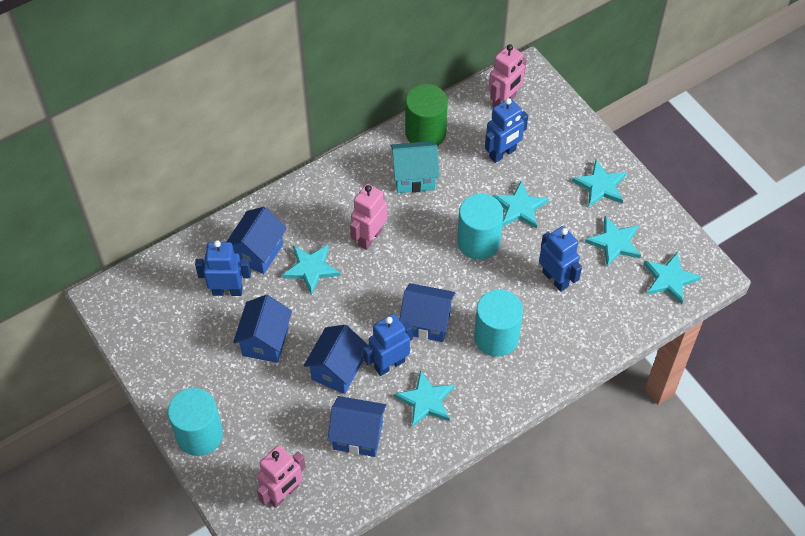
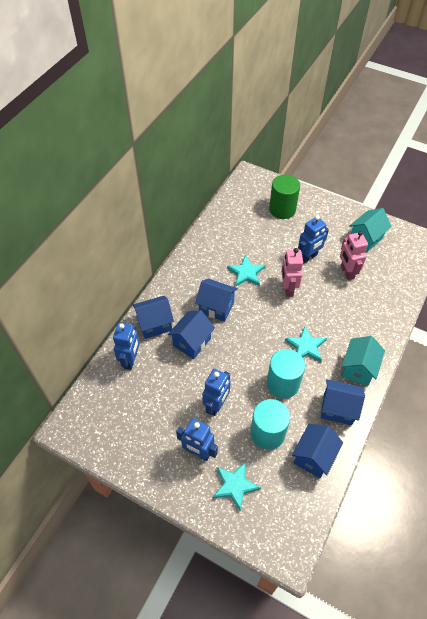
pink robot: [257,445,306,508] [350,184,387,250] [489,44,527,107] = 3 -> [281,248,303,297] [340,231,368,280] = 2
turquoise cylinder: [168,388,223,456] [457,193,504,260] [474,289,523,357] = 3 -> [251,399,290,450] [267,349,305,399] = 2
turquoise house: [390,141,439,193] = 1 -> [342,336,385,386] [350,208,392,252] = 2
turquoise star: [282,245,340,295] [394,370,454,427] [493,180,549,229] [572,160,627,207] [585,216,641,267] [644,252,701,304] = 6 -> [213,462,261,511] [227,255,265,287] [285,326,327,362] = 3

